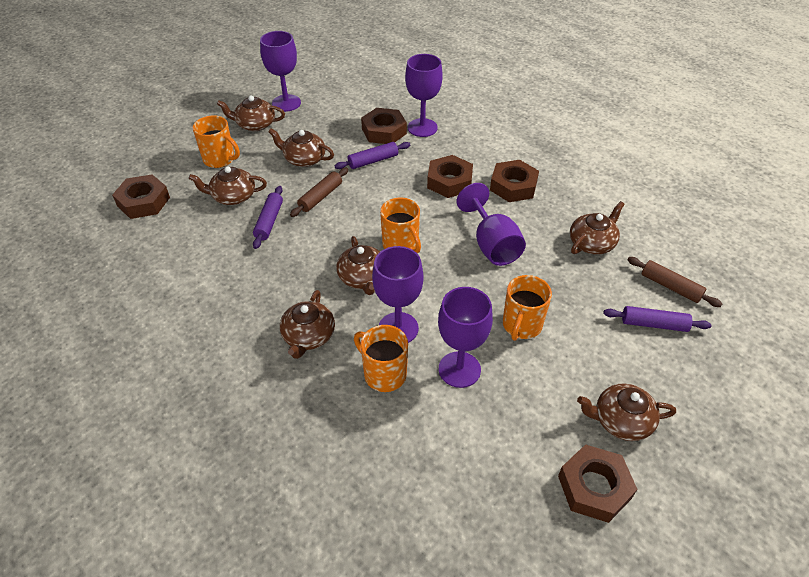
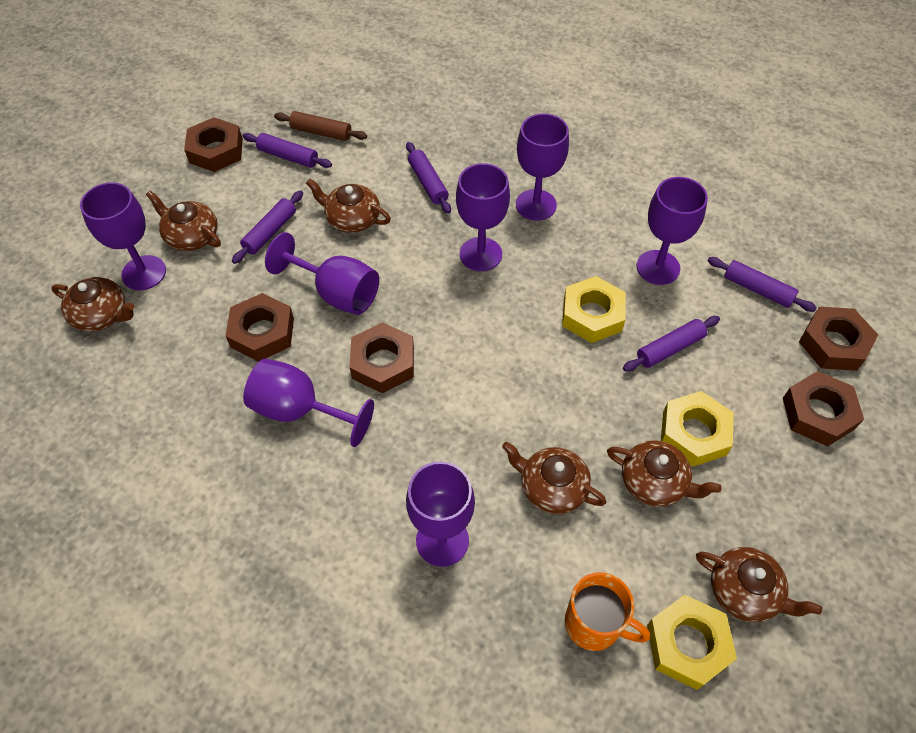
brown rolling pin: [290,167,348,217] [627,257,722,307] = 2 -> [274,111,367,141] = 1
brown teapot: [188,167,267,205] [217,95,285,131] [268,128,334,167] [280,290,335,359] [336,236,380,295] [570,201,624,255] [577,384,676,441] = 7 -> [51,277,134,332] [146,191,221,251] [306,178,391,233] [502,442,606,514] [607,440,722,507] [696,547,822,622] = 6
orange mug: [192,115,240,168] [354,325,408,392] [380,198,421,253] [503,275,552,341] = 4 -> [565,572,650,651] = 1
purple goblet: [260,31,301,112] [372,246,424,343] [405,54,443,137] [438,287,493,388] [456,183,526,266] = 5 -> [80,182,166,290] [243,359,374,447] [265,232,379,315] [406,461,475,567] [456,163,510,271] [516,113,569,221] [637,177,708,285] = 7
purple rolling pin: [253,186,283,249] [335,142,410,169] [603,306,712,332] = 3 -> [232,190,303,264] [243,133,332,168] [406,142,451,214] [623,316,720,371] [707,257,817,312] = 5
yellow nut: none = 0 -> [562,276,626,343] [647,595,737,690] [661,391,734,467] = 3

